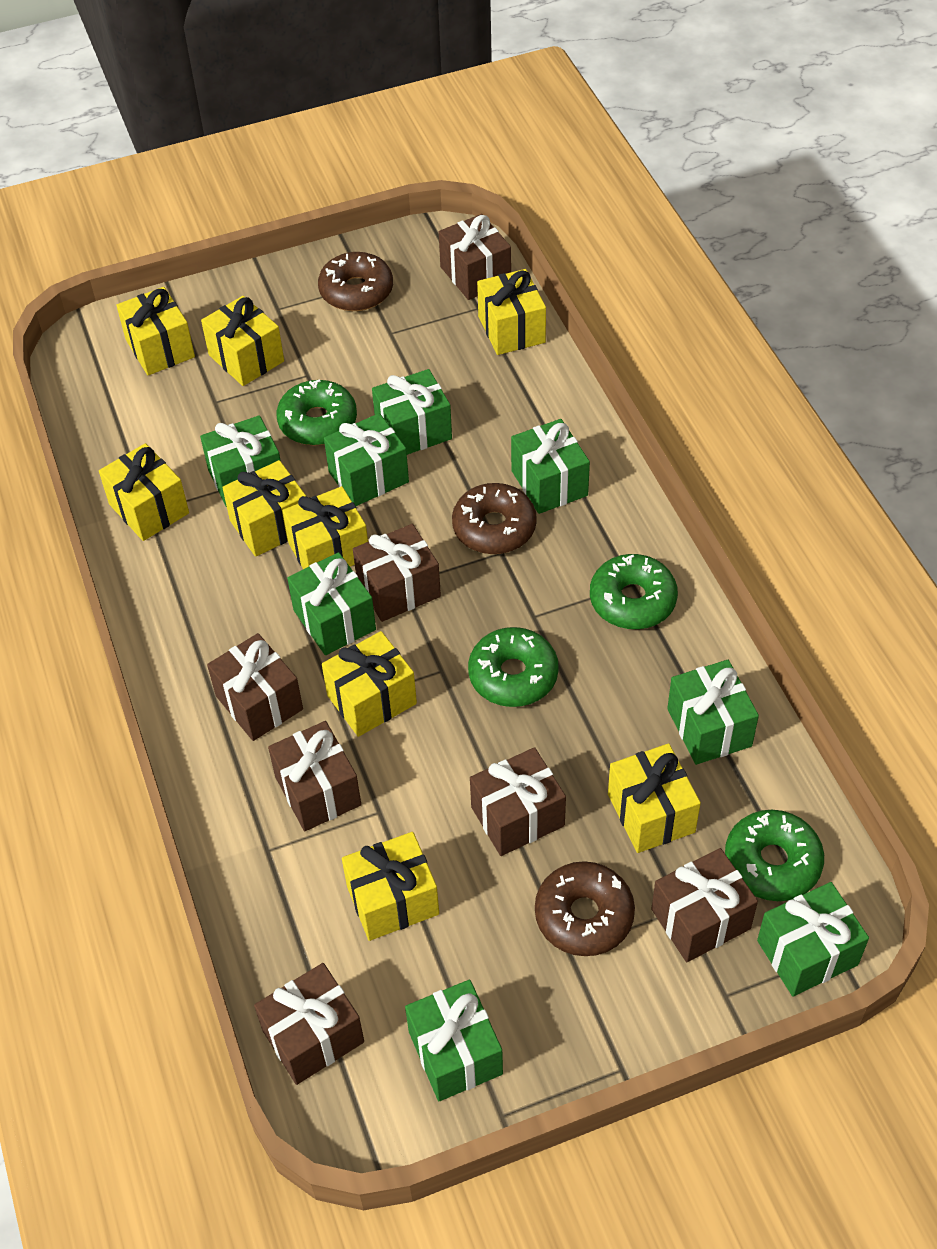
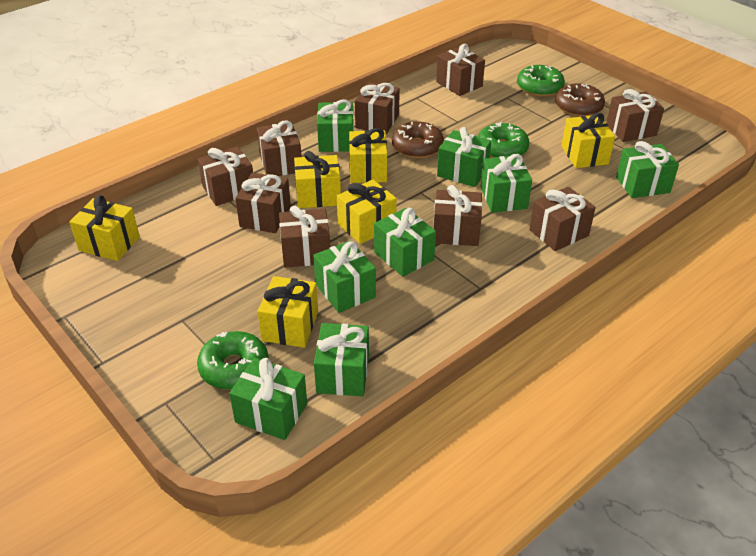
brown donut: [318,252,393,311] [452,483,537,554] [535,861,635,956] = 3 -> [392,121,444,158] [555,83,605,117] = 2
brown gift: [207,633,303,741] [254,963,364,1085] [268,721,361,831] [353,524,441,622] [439,214,511,300] [470,747,566,856] [651,848,758,962] = 7 -> [198,147,253,206] [235,172,291,233] [257,120,301,176] [279,206,330,268] [355,82,400,134] [433,185,482,246] [436,44,485,96] [529,187,596,251] [606,89,664,142] = 9
green donut: [276,379,357,446] [468,627,559,707] [590,554,678,629] [725,810,824,901] = 4 -> [197,331,269,390] [478,122,529,158] [517,65,565,97] = 3
yellow gift: [99,443,189,541] [116,287,195,375] [201,296,284,386] [222,460,306,557] [283,486,368,569] [322,631,417,737] [342,832,439,941] [477,269,546,355] [608,743,701,853] = 9 -> [69,195,140,261] [258,276,318,348] [294,151,341,208] [337,180,397,244] [349,128,387,183] [561,113,615,168] = 6

